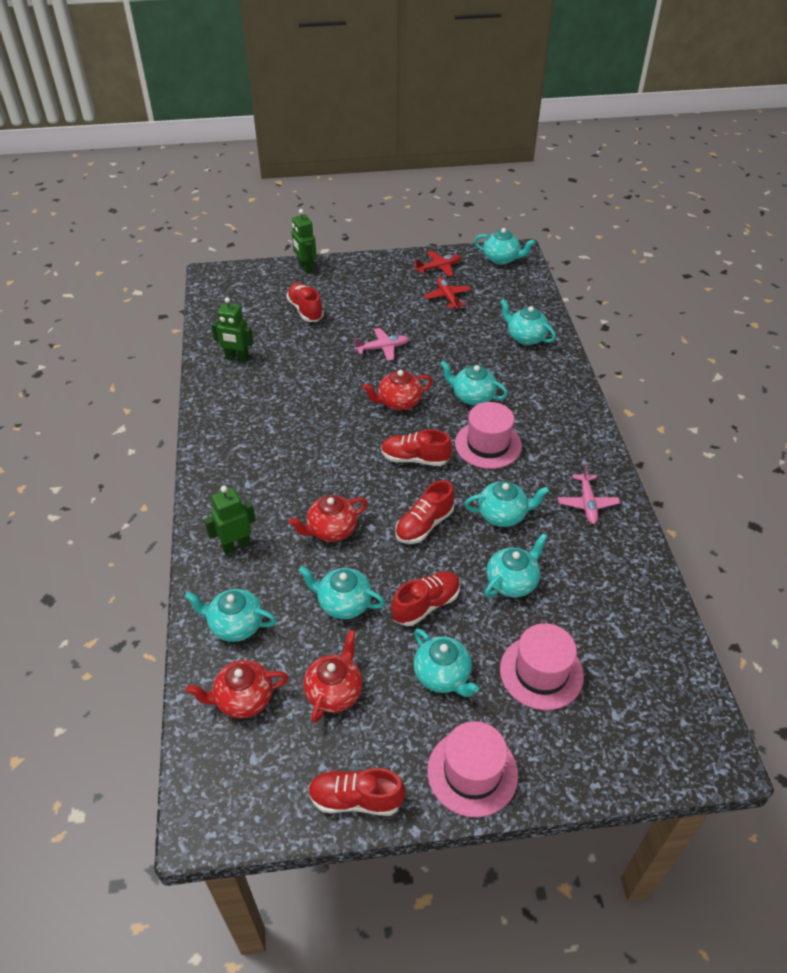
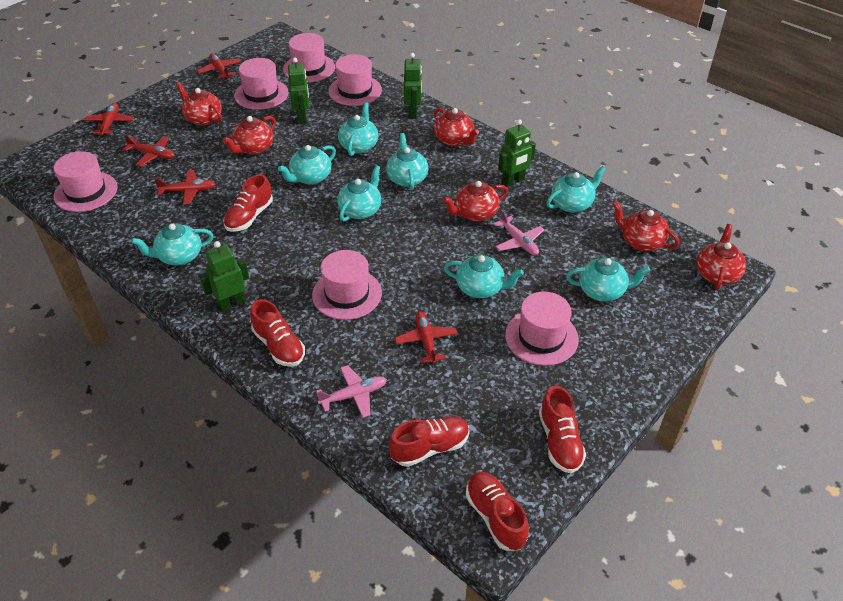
green robot: [204,486,256,555] [211,297,253,362] [292,209,316,274] = 3 -> [199,241,249,312] [288,57,309,124] [404,53,422,119] [498,119,536,187] = 4
pink hat: [428,721,518,817] [455,402,522,469] [500,623,584,710] = 3 -> [54,151,117,212] [234,58,289,110] [283,33,335,83] [312,250,382,320] [328,54,382,106] [505,292,579,366] = 6
red plane: [413,251,461,277] [424,277,471,309] = 2 -> [85,103,134,135] [123,135,175,166] [154,170,216,205] [197,53,241,79] [395,311,458,364] = 5
red teapot: [186,660,289,718] [289,495,368,542] [303,630,363,723] [363,370,433,410] = 4 -> [176,82,222,126] [222,116,276,155] [434,108,479,147] [443,181,508,221] [612,201,679,251] [696,224,746,290] = 6

